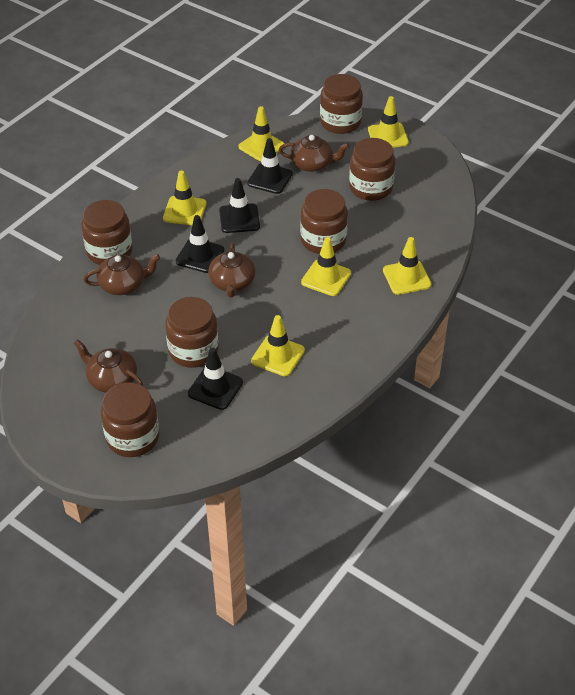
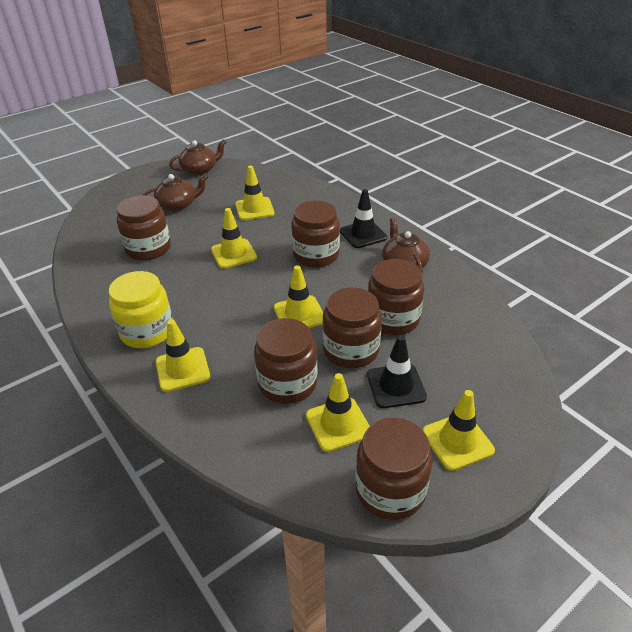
black traffic cone: [176,215,224,273] [188,348,243,410] [219,178,260,233] [247,138,293,194] = 4 -> [340,189,387,248] [367,335,427,408] = 2
brown teapot: [74,339,143,392] [83,254,160,295] [208,242,256,298] [279,135,349,172] = 4 -> [143,174,208,211] [169,139,226,175] [382,218,430,273] = 3
yellow jar: none = 0 -> [109,271,173,348] = 1

